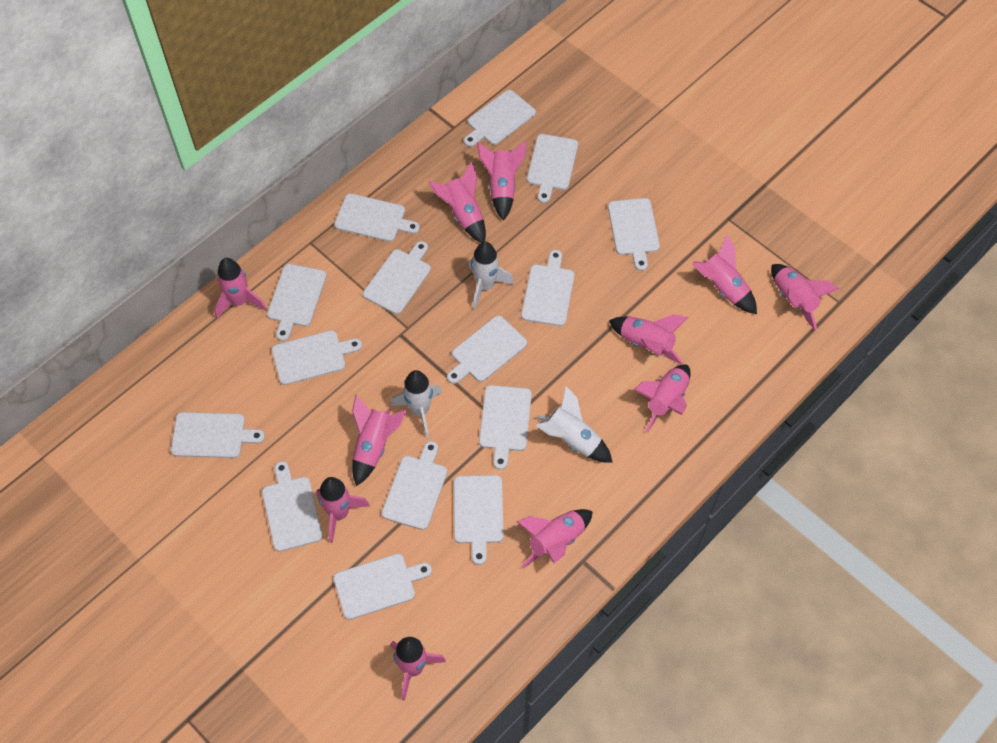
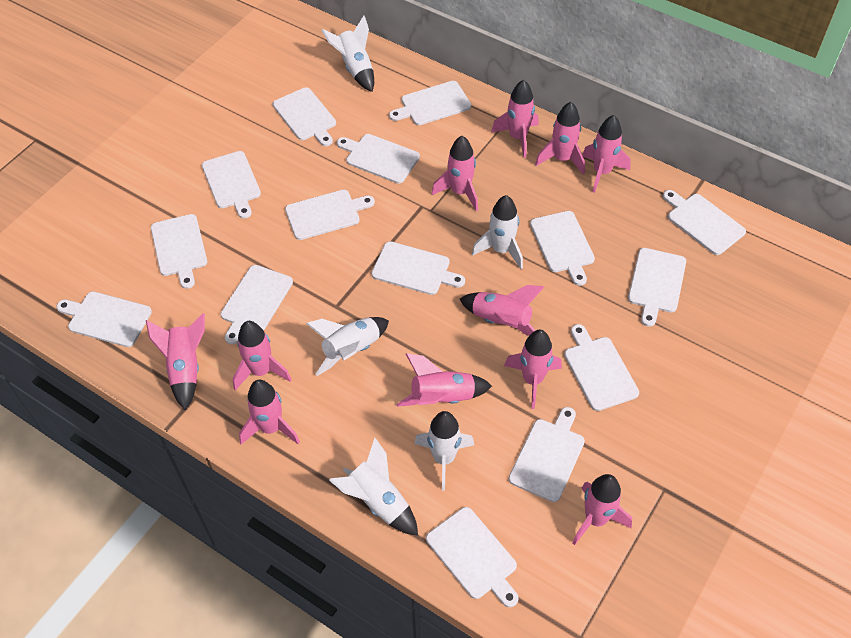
white rocket: [391,370,442,437] [468,242,514,309] [536,386,613,463] = 3 -> [306,317,389,376] [321,16,374,92] [329,438,418,536] [414,411,474,491] [472,195,523,269] = 5

